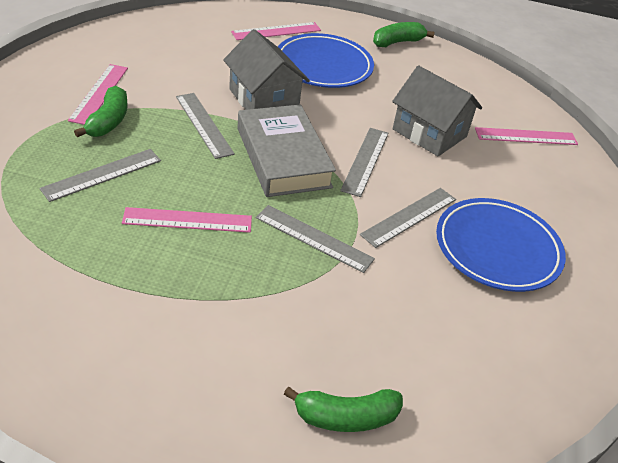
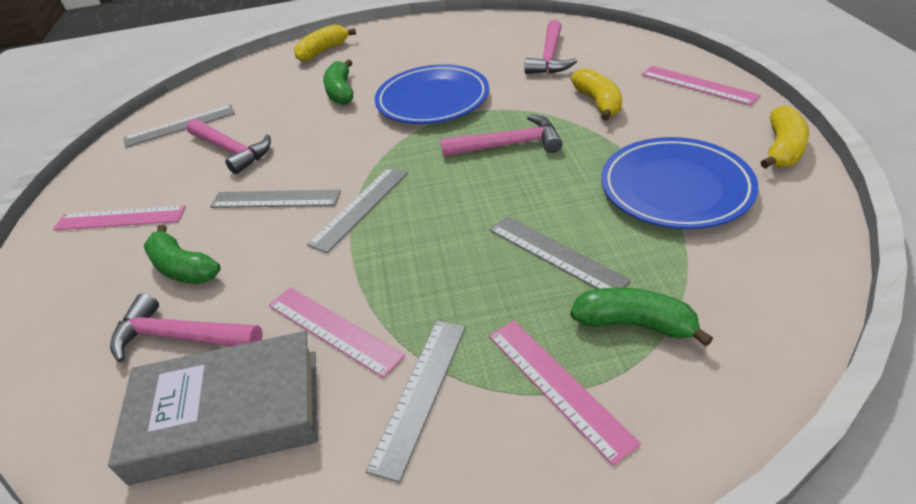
grey house: [223,29,310,110] [392,65,482,156] = 2 -> none = 0
pink hammer: none = 0 -> [110,293,263,363] [187,119,271,174] [440,115,563,156] [524,20,577,74] = 4
yellow banana: none = 0 -> [294,24,356,62] [571,68,622,121] [760,106,809,169] = 3

